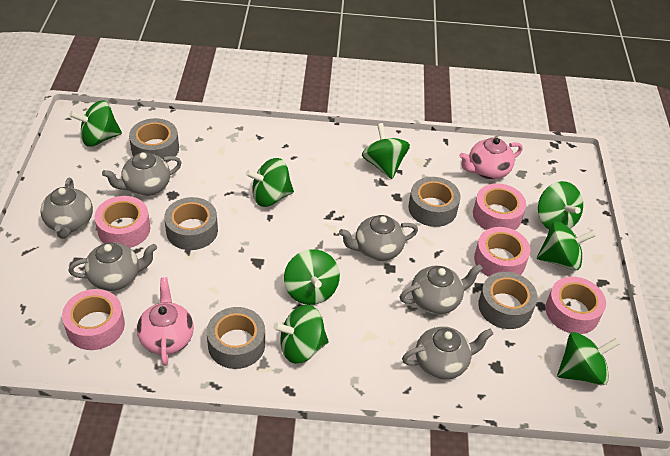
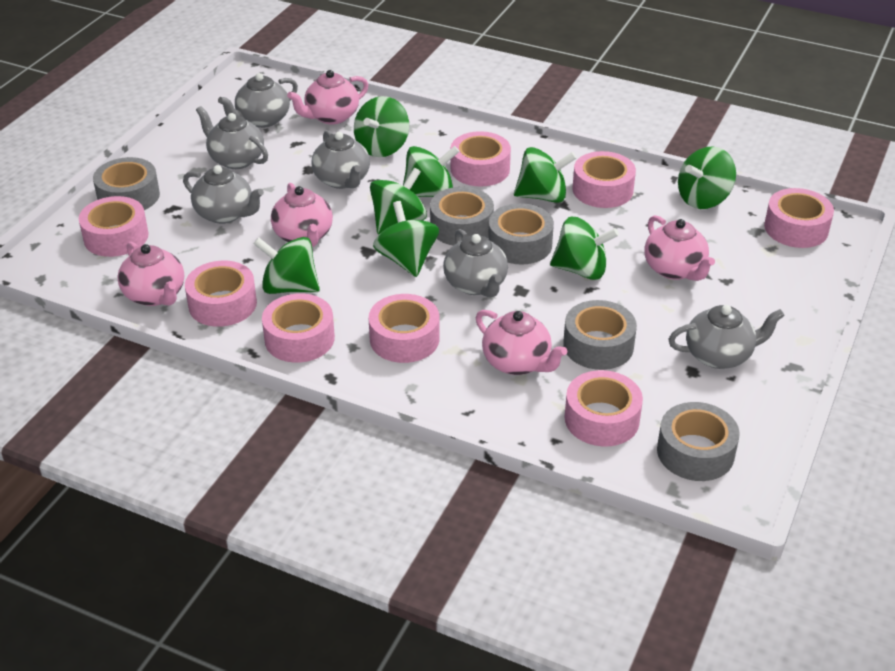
pink tape: [62,289,125,350] [95,196,150,248] [473,183,526,230] [474,227,531,277] [546,277,606,334] = 5 -> [79,196,148,257] [185,261,257,327] [262,294,335,363] [369,294,440,363] [451,131,511,187] [565,370,643,446] [573,151,636,208] [764,188,834,248] = 8
pink teapot: [137,277,194,366] [459,138,523,179] = 2 -> [118,242,184,306] [271,183,333,247] [287,70,368,124] [476,310,567,375] [645,215,715,281] = 5

